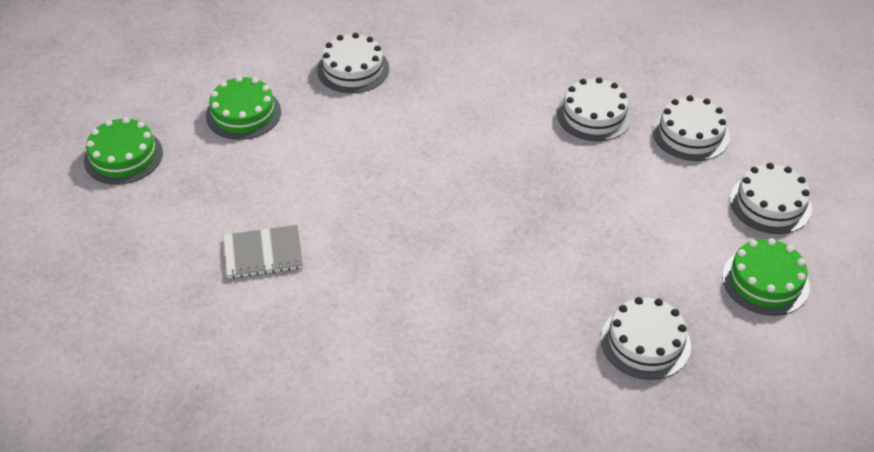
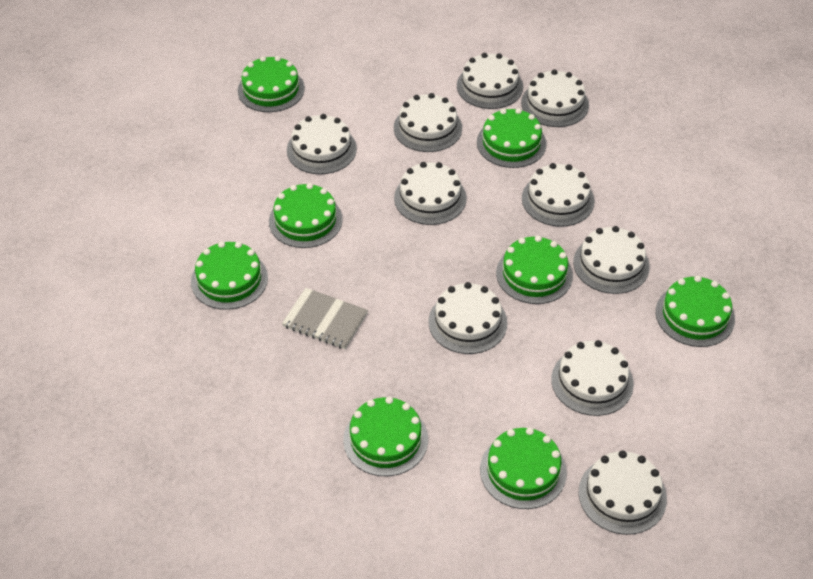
green cake: [84,117,163,185] [206,76,281,140] [722,238,810,316] = 3 -> [191,241,268,310] [238,56,305,112] [269,183,343,248] [343,397,428,476] [477,108,546,168] [480,427,567,509] [496,236,573,304] [656,276,735,347] = 8
white cake: [317,33,389,93] [557,77,632,141] [601,297,691,380] [653,95,730,161] [730,163,812,234] = 5 -> [287,114,357,174] [394,93,462,152] [394,162,467,225] [429,282,507,354] [457,53,523,109] [521,69,589,127] [522,163,594,227] [551,340,634,416] [573,226,650,294] [578,450,667,535] = 10

